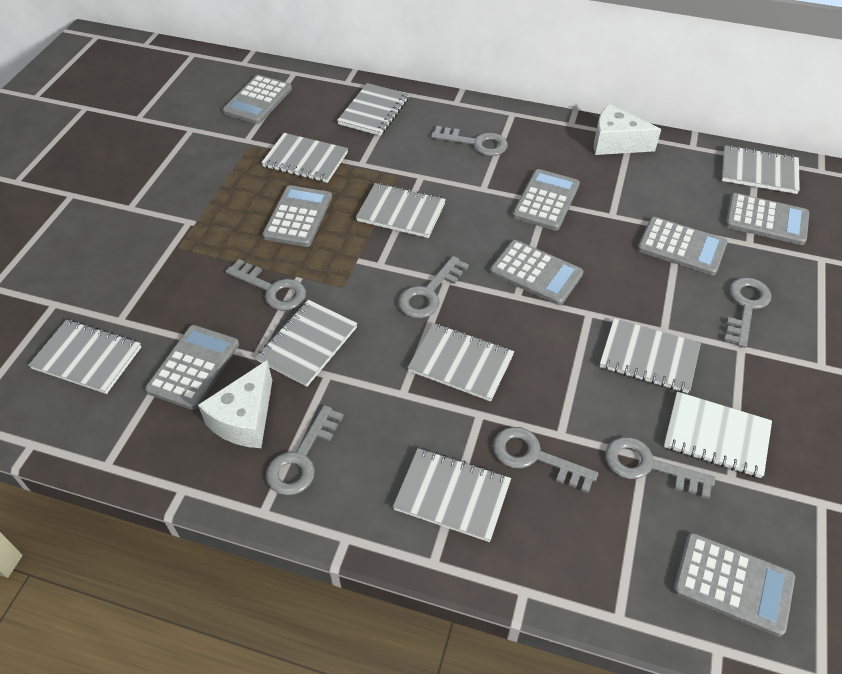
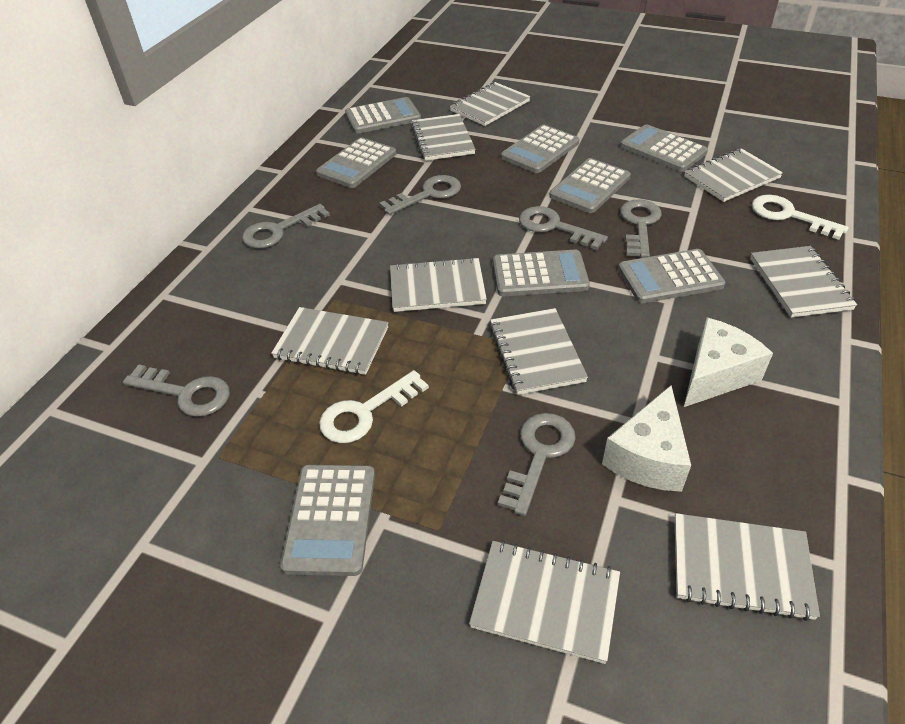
grey key: [225,259,306,311] [266,405,344,495] [398,256,469,318] [431,126,508,156] [493,427,598,493] [605,437,715,499] [724,277,771,348] = 7 -> [123,364,230,417] [242,204,330,248] [379,175,461,215] [498,413,576,516] [519,206,608,250] [620,200,662,258] = 6
white key: none = 0 -> [319,370,429,443] [752,195,849,240] = 2
white notebook: [664,392,772,478] = 1 -> none = 0

